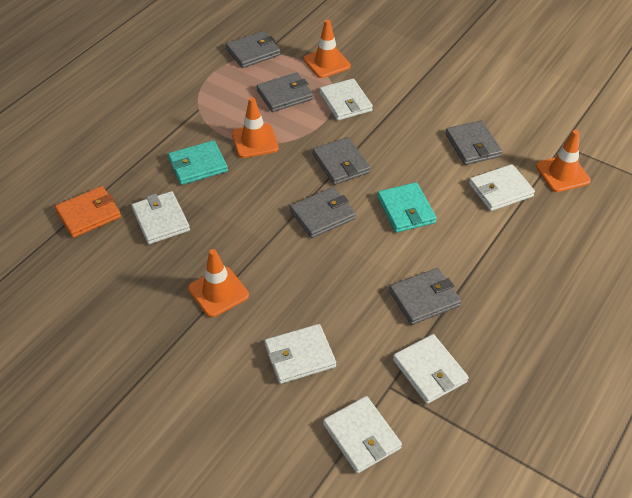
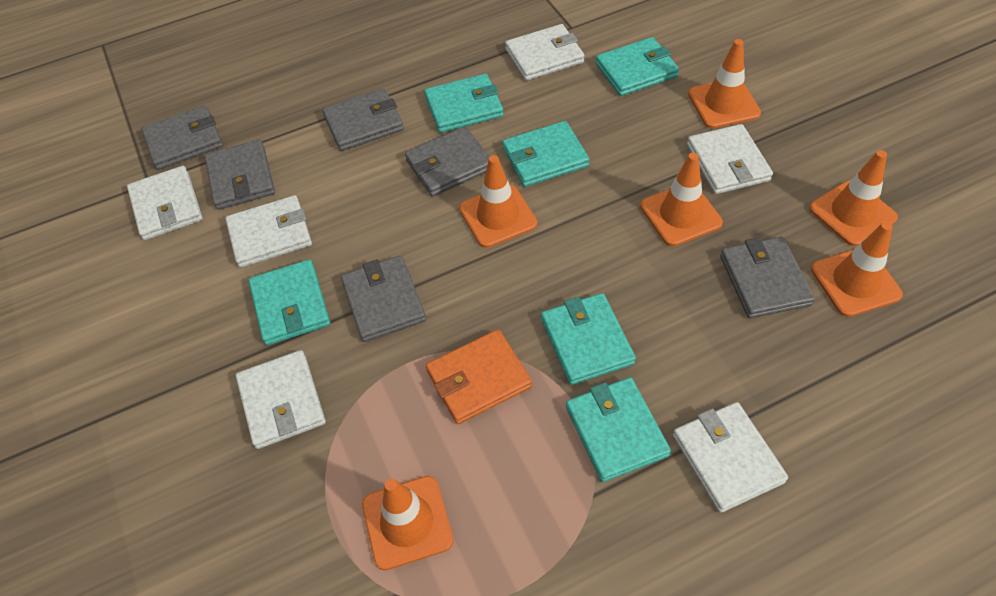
orange traffic cone: [188,249,249,317] [232,97,279,158] [304,19,351,78] [536,130,591,192] = 4 -> [362,476,453,570] [459,155,537,248] [641,153,723,246] [688,39,761,129] [809,150,898,246] [811,222,903,317] = 6
turquoise wallet: [168,140,228,185] [377,182,437,233] = 2 -> [249,259,330,345] [424,74,504,133] [502,121,590,187] [541,293,636,385] [566,377,671,482] [596,37,679,96] = 6

